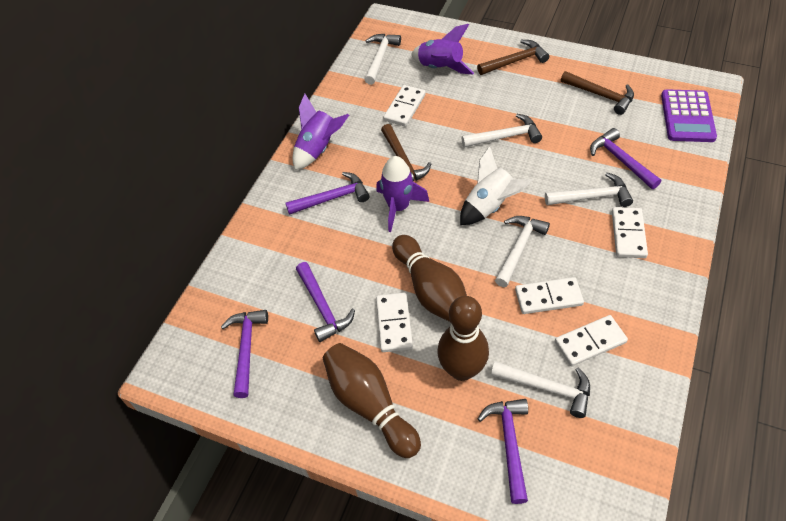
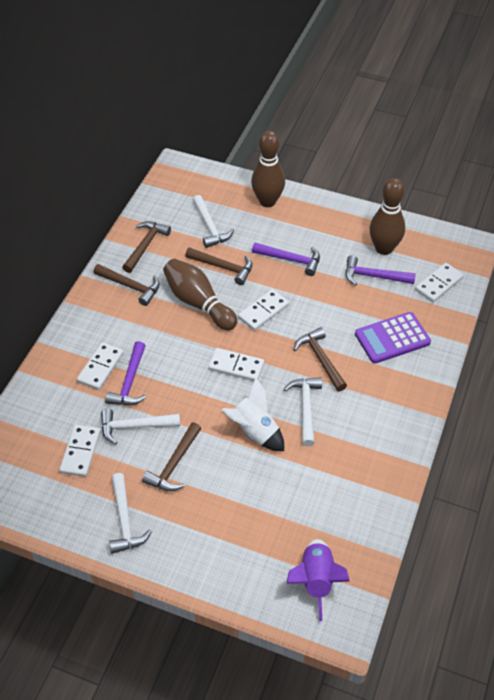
brown hammer: [381,124,431,181] [477,40,549,75] [561,71,634,115] = 3 -> [94,264,160,306] [122,221,171,273] [142,422,201,491] [185,247,253,285] [293,327,347,392] = 5
purple hammer: [221,310,268,398] [285,172,369,215] [296,262,355,342] [478,399,528,504] [590,128,661,189] = 5 -> [105,341,146,405] [252,243,320,276] [346,255,416,286] = 3
purple rocket: [293,93,349,170] [376,156,429,232] [411,24,474,75] = 3 -> [286,539,350,621] = 1
white hammer: [364,34,401,85] [462,114,542,148] [491,361,590,418] [495,216,550,287] [545,173,633,207] = 5 -> [101,409,180,445] [109,473,152,554] [193,195,234,248] [283,377,322,446] = 4

